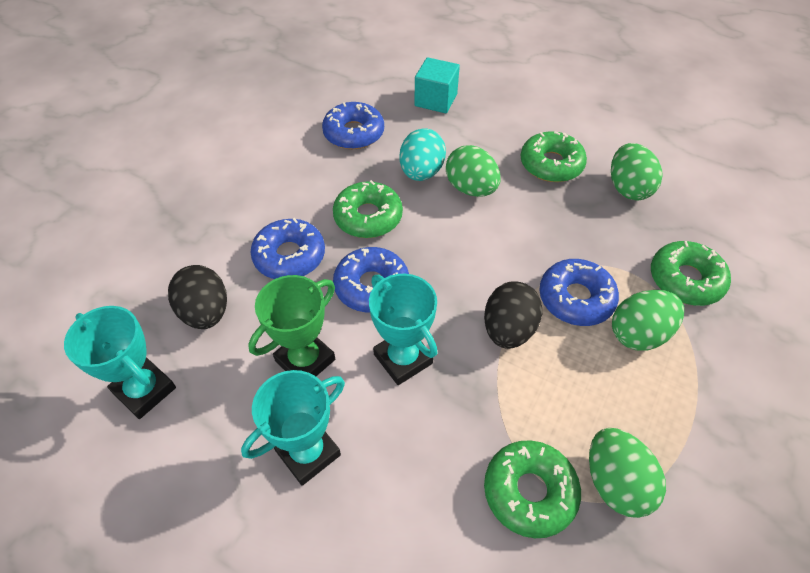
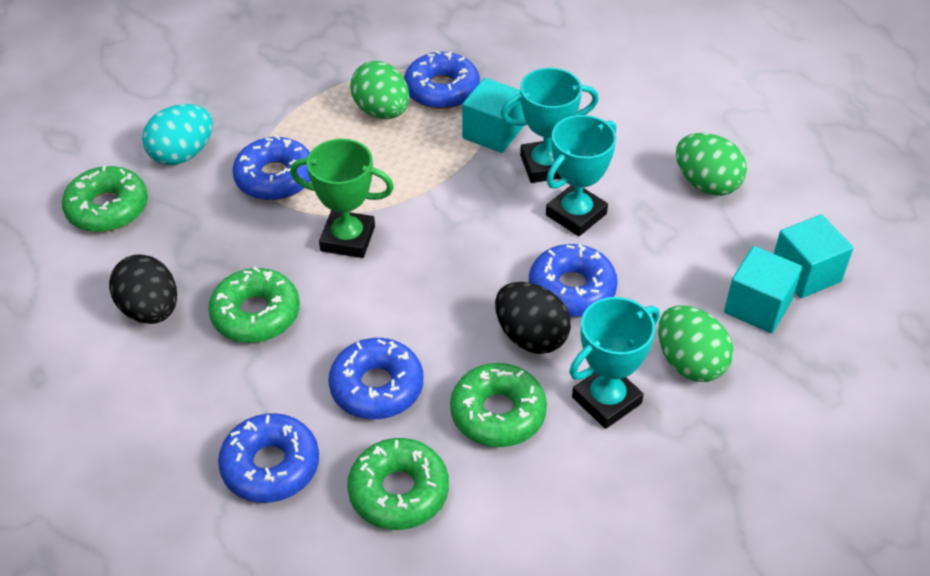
blue donut: [250,218,325,279] [322,102,384,149] [333,247,409,313] [539,259,619,326] = 4 -> [218,413,319,503] [232,135,311,200] [328,338,423,419] [404,50,480,109] [529,244,618,317] = 5
green egg: [446,145,501,197] [589,428,666,518] [611,143,663,200] [612,290,684,350] = 4 -> [350,61,409,119] [658,305,733,382] [676,133,747,196] = 3
turquoise cube: [414,57,460,113] = 1 -> [462,78,524,153] [724,246,802,333] [774,214,853,298] = 3

